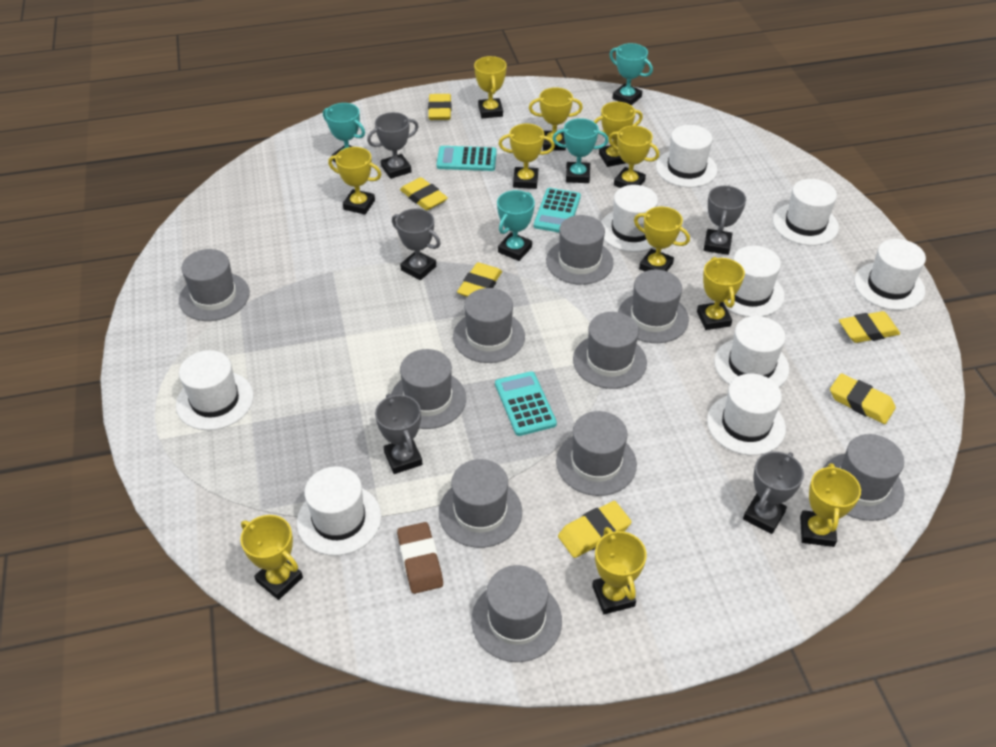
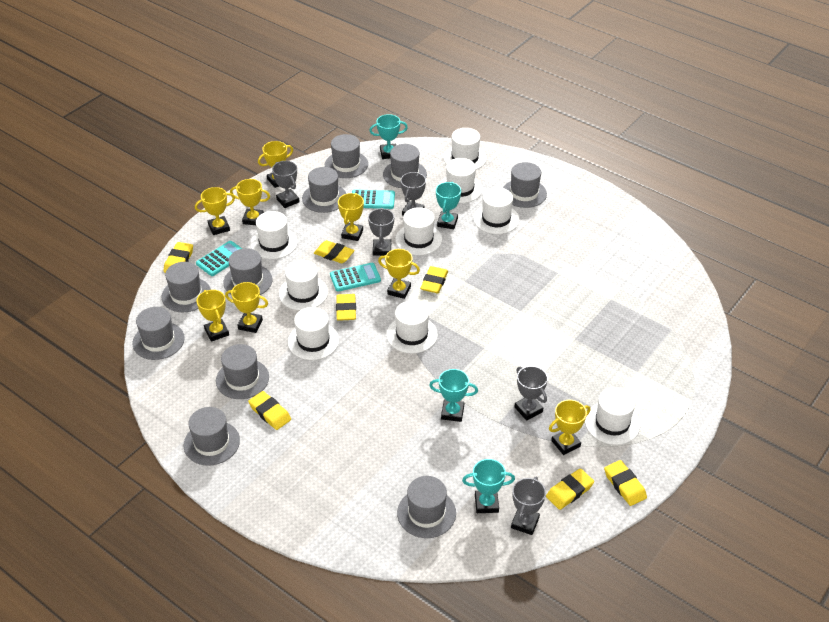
brown eraser: [397,522,443,594] = 1 -> none = 0
yellow eraser: [400,177,448,211] [428,94,452,120] [457,262,502,297] [558,501,632,558] [830,373,896,424] [839,311,900,343] = 6 -> [163,242,193,273] [248,391,291,430] [314,240,355,263] [336,294,356,321] [420,266,448,293] [546,468,594,510] [604,460,647,506] = 7
yellow trophy: [240,515,303,600] [328,147,381,215] [474,56,507,118] [499,124,555,189] [529,87,583,150] [592,527,647,614] [594,102,643,167] [608,126,659,188] [634,207,690,271] [697,257,745,330] [800,463,861,547] = 11 -> [195,187,235,235] [197,290,229,342] [225,282,268,333] [230,179,270,225] [258,141,293,188] [338,193,364,241] [378,249,420,299] [549,400,591,455] = 8

